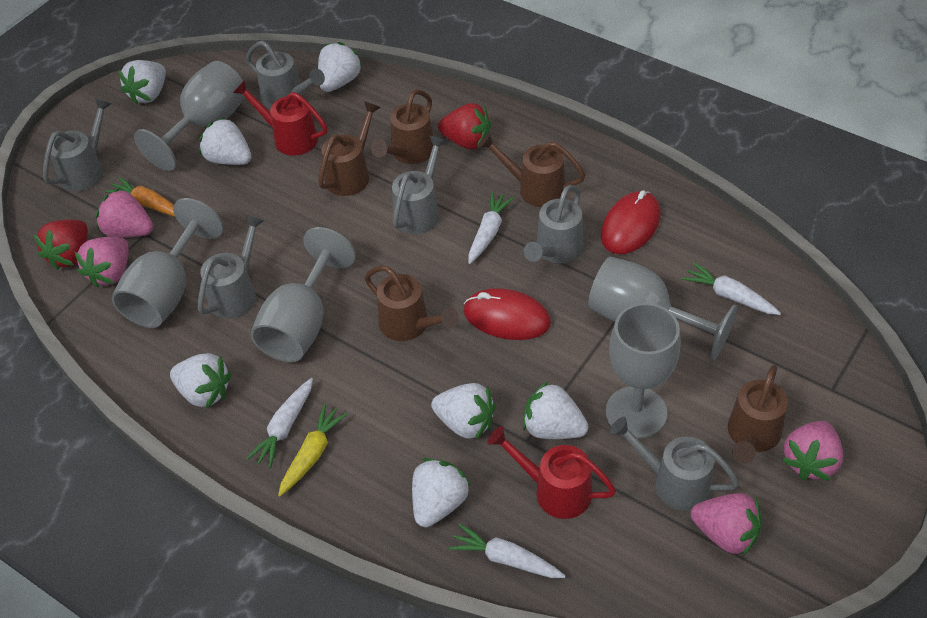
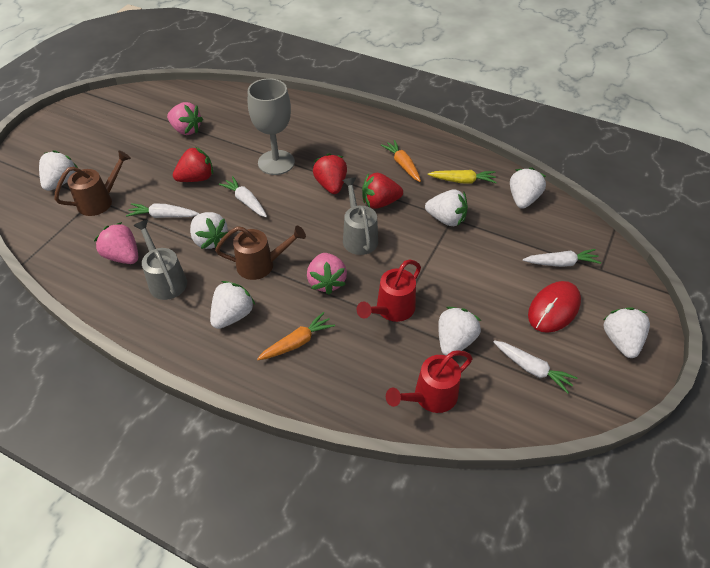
brown watering can: [318,101,381,196] [365,266,459,341] [371,89,433,164] [478,132,585,207] [728,365,788,463] = 5 -> [54,151,131,216] [215,226,306,280] = 2
grey goblet: [112,198,223,328] [134,61,245,171] [251,227,356,362] [588,257,738,361] [606,303,680,439] = 5 -> [248,78,295,175] = 1
grey watering can: [43,98,111,191] [198,215,264,319] [246,41,325,108] [392,135,447,234] [524,185,584,263] [610,417,740,511] = 6 -> [133,220,187,300] [342,178,378,255] = 2
orange carrot: [105,176,175,217] = 1 -> [257,312,335,360] [381,140,421,182] = 2
pink strawberry: [75,237,129,288] [96,189,153,238] [691,493,762,556] [782,421,843,481] = 4 -> [94,222,138,264] [167,102,203,135] [307,253,347,294] = 3
red mouse: [463,288,551,340] [601,190,661,254] = 2 -> [528,281,581,333] = 1
red strawberry: [34,220,88,270] [438,103,491,150] = 2 -> [173,147,213,182] [313,153,347,194] [362,173,403,209] = 3

